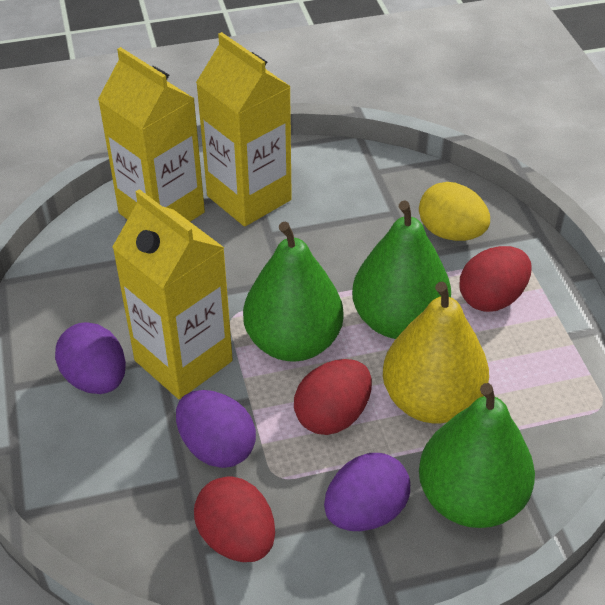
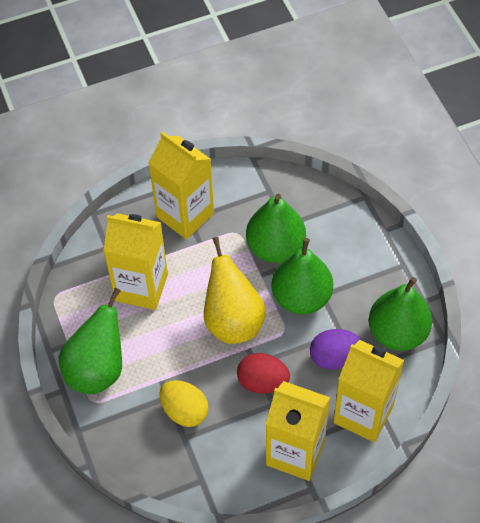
green pear: [243,221,343,362] [352,200,451,339] [419,383,535,528] = 3 -> [59,288,122,394] [246,194,306,263] [271,238,333,314] [369,277,432,351] = 4
purple egg: [55,322,126,394] [176,390,256,468] [324,453,410,531] = 3 -> [310,329,362,369] = 1
red egg: [194,476,275,562] [294,359,372,435] [459,246,532,312] = 3 -> [237,353,290,394] = 1
yellow carton: [98,47,205,222] [112,189,233,399] [196,32,292,227] = 3 -> [103,213,168,310] [148,131,214,239] [266,381,330,481] [333,340,404,442] = 4

